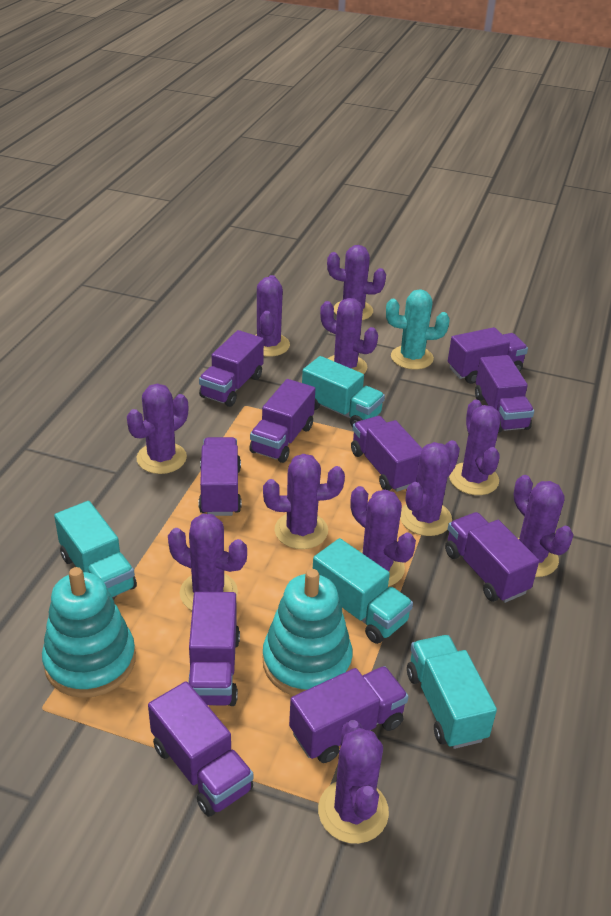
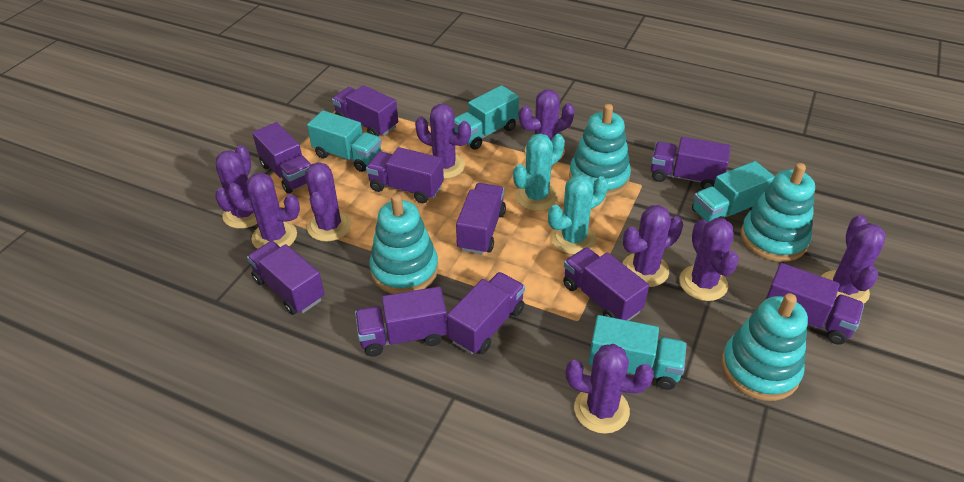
purple cactus: [127,384,188,474] [168,514,247,610] [256,275,290,357] [263,454,345,549] [318,720,389,844] [320,298,378,374] [327,245,386,320] [350,486,416,586] [400,440,460,536] [449,400,501,495] [514,475,573,577] = 11 -> [215,145,257,229] [227,173,300,249] [305,162,352,241] [415,104,471,179] [519,90,575,160] [566,344,654,434] [622,205,683,287] [679,218,739,301] [821,215,886,303] = 9
turquoise cactus: [386,289,450,370] = 1 -> [513,133,565,211] [548,174,608,254] = 2
turquoise stacking toy: [42,567,136,698] [263,569,353,696] = 2 -> [369,194,438,294] [569,104,631,197] [721,293,808,401] [741,163,815,262] = 4

